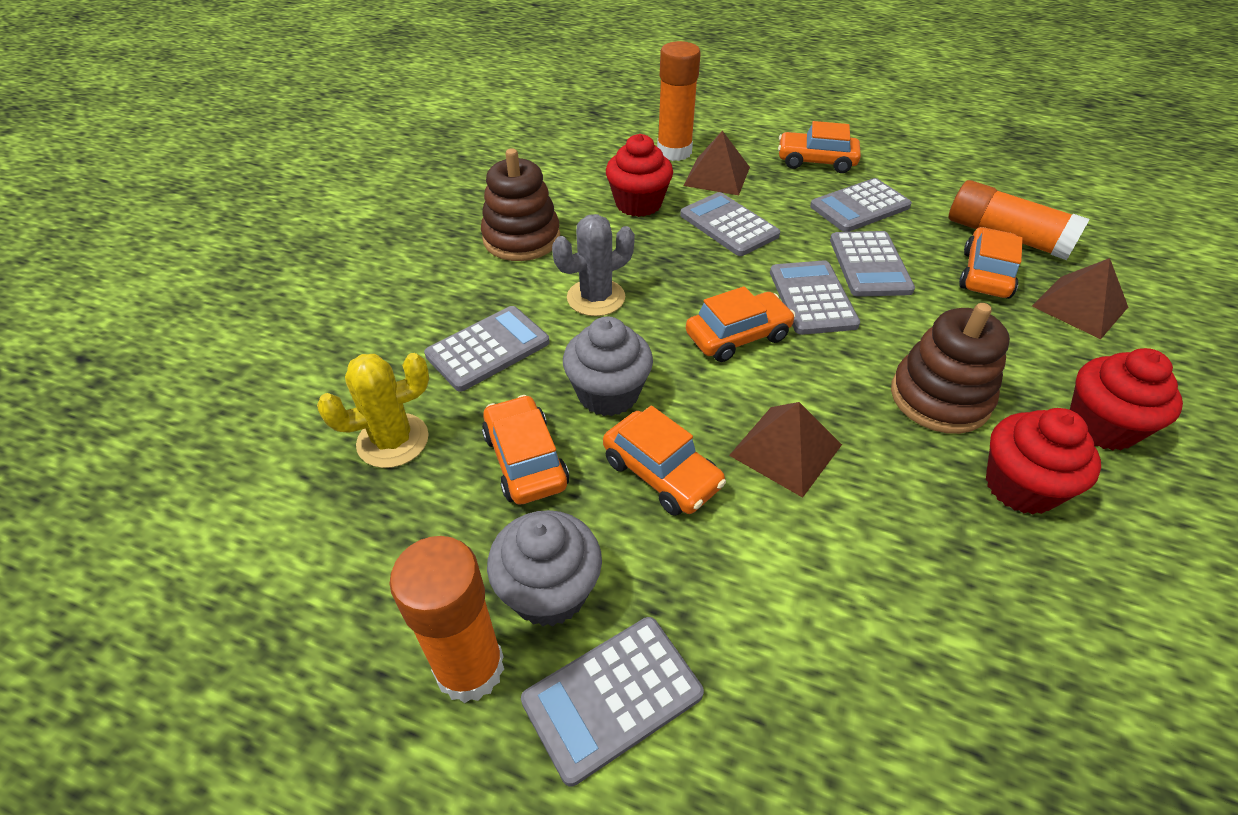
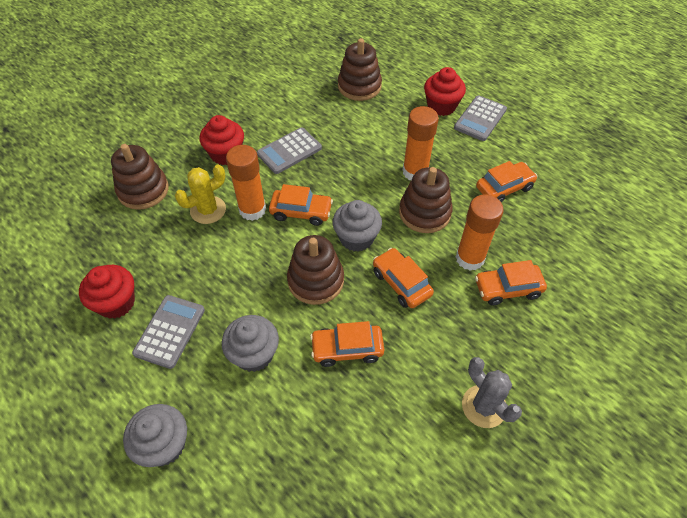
brown pyramid: [684,131,750,195] [729,402,842,498] [1032,258,1128,339] = 3 -> none = 0
brown stacking toy: [481,148,560,261] [891,303,1010,434] = 2 -> [111,144,169,210] [287,235,344,305] [338,38,382,101] [399,167,453,233] = 4
grey calculator: [424,306,549,392] [521,617,704,787] [680,192,780,256] [770,260,860,335] [810,178,912,232] [830,231,915,297] = 6 -> [132,295,205,369] [257,127,322,174] [454,95,507,141] = 3
grey cupcake: [487,510,602,626] [563,316,653,416] = 2 -> [123,404,187,467] [222,315,279,372] [333,200,382,252] = 3

